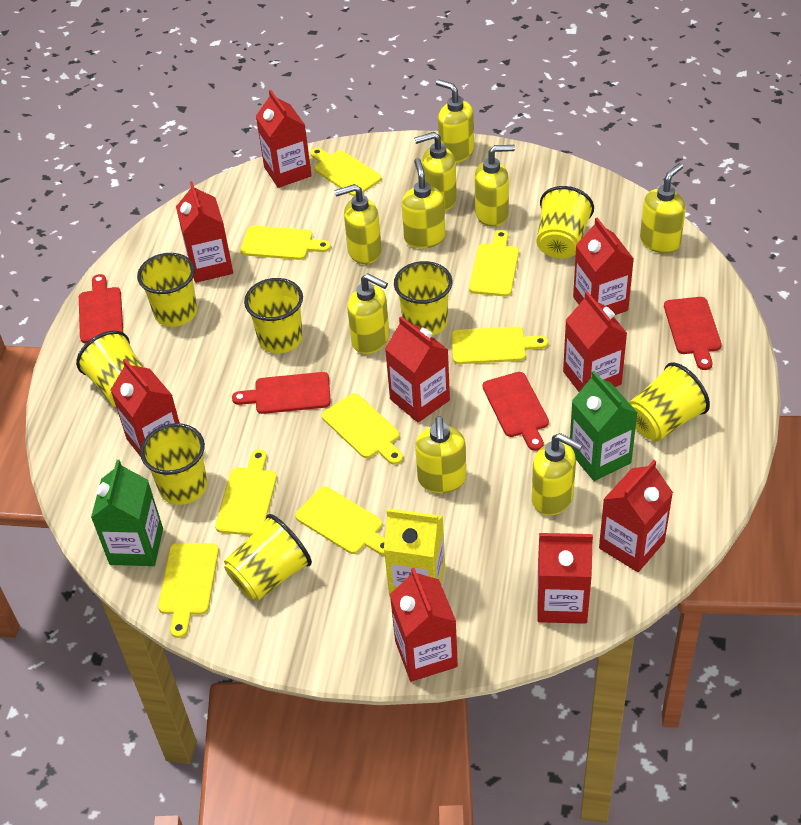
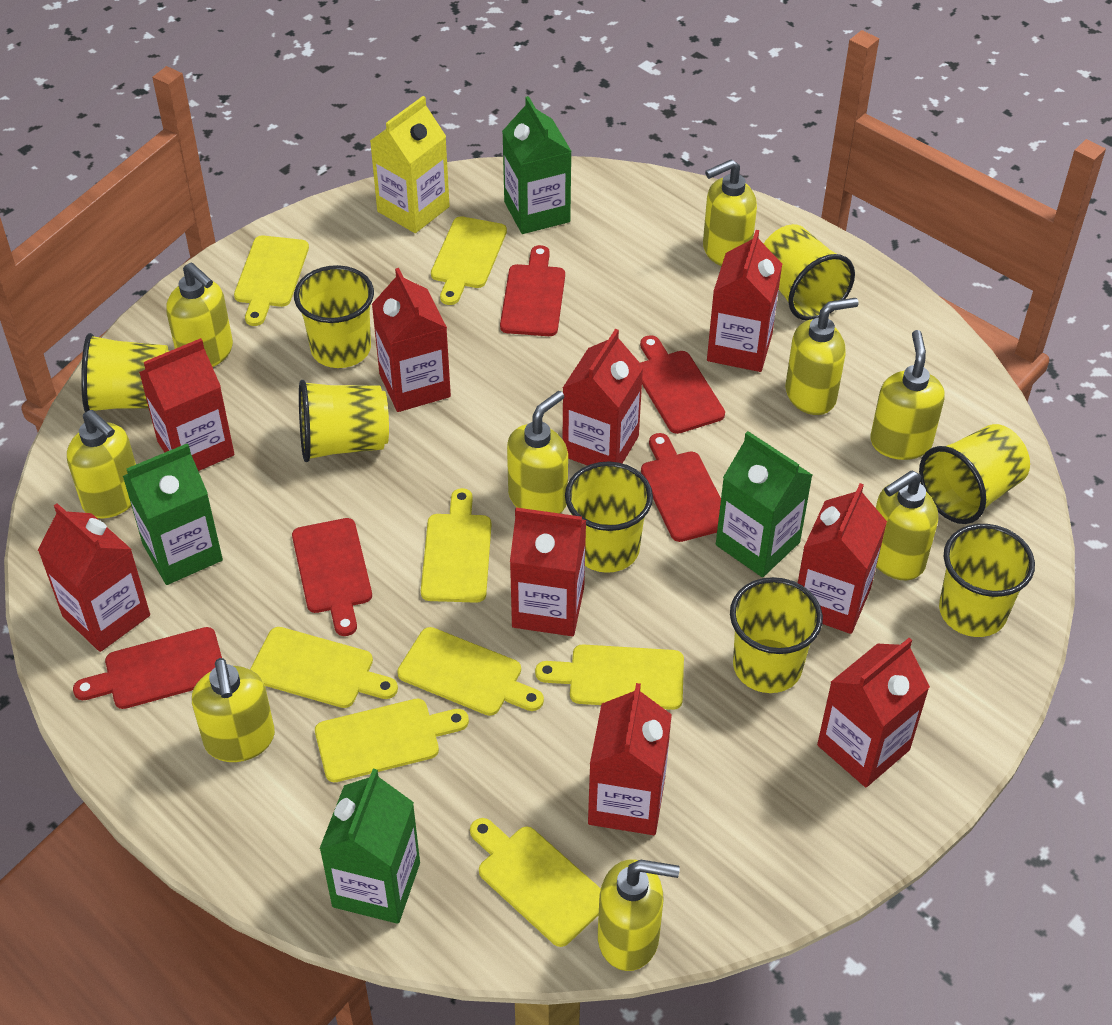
green carton: [91,460,163,566] [570,371,638,481] = 2 -> [123,443,223,585] [319,769,420,924] [502,96,572,234] [716,431,812,577] = 4
red cutting board: [79,274,123,343] [232,372,331,414] [482,372,549,451] [664,297,722,370] = 4 -> [73,627,222,709] [292,518,372,636] [500,245,565,336] [640,335,725,434] [641,433,721,542] = 5

